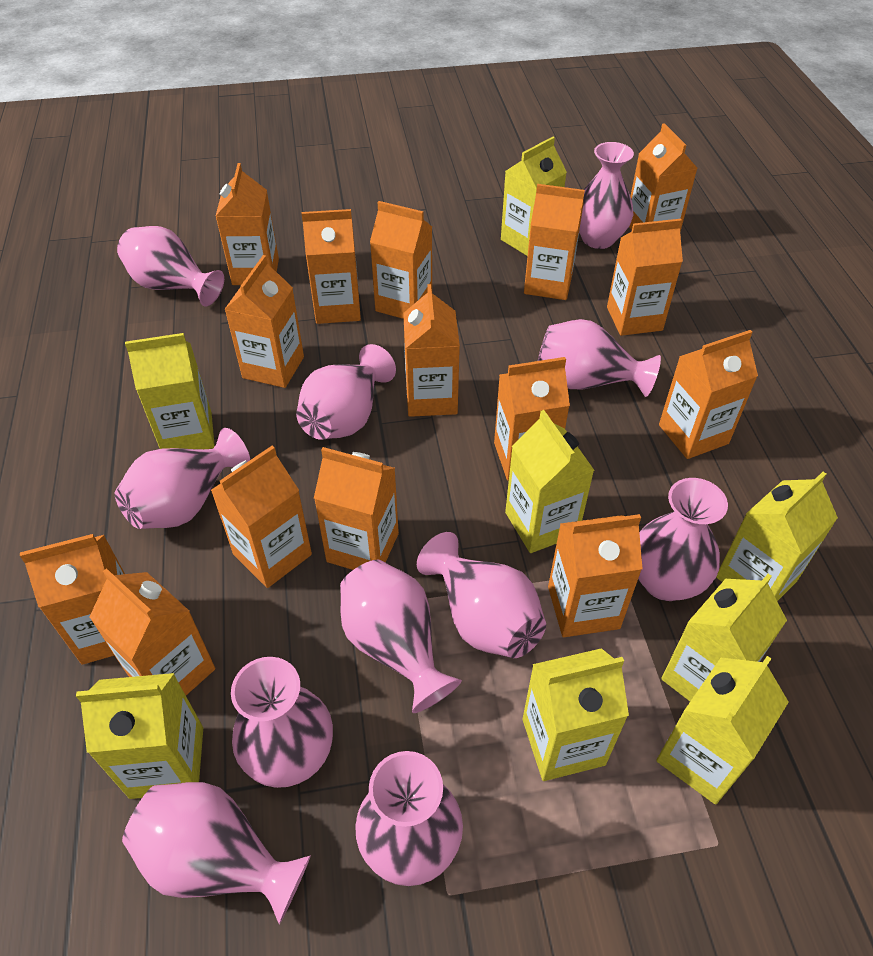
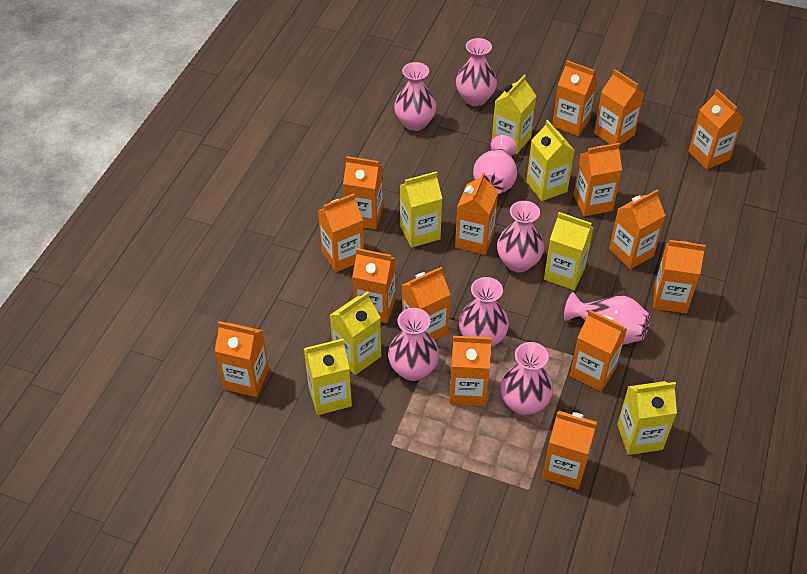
pink vase: [115,428,250,529] [117,226,224,307] [122,782,311,924] [231,657,333,788] [296,344,396,440] [340,560,462,713] [355,751,463,886] [417,532,546,658] [538,319,661,397] [579,142,634,249] [638,478,728,601] = 11 -> [388,308,439,381] [394,62,436,131] [456,38,497,106] [459,277,509,347] [473,135,517,194] [497,201,544,273] [500,342,553,416] [564,292,650,345] = 8
yellow carton: [76,673,203,799] [125,333,215,449] [501,137,567,256] [505,410,595,553] [522,648,629,781] [656,656,789,804] [661,574,787,701] [716,472,838,601] = 8 -> [304,339,352,415] [330,291,381,375] [400,171,442,248] [492,74,536,154] [526,120,575,201] [544,212,594,290] [617,381,677,455] = 7

